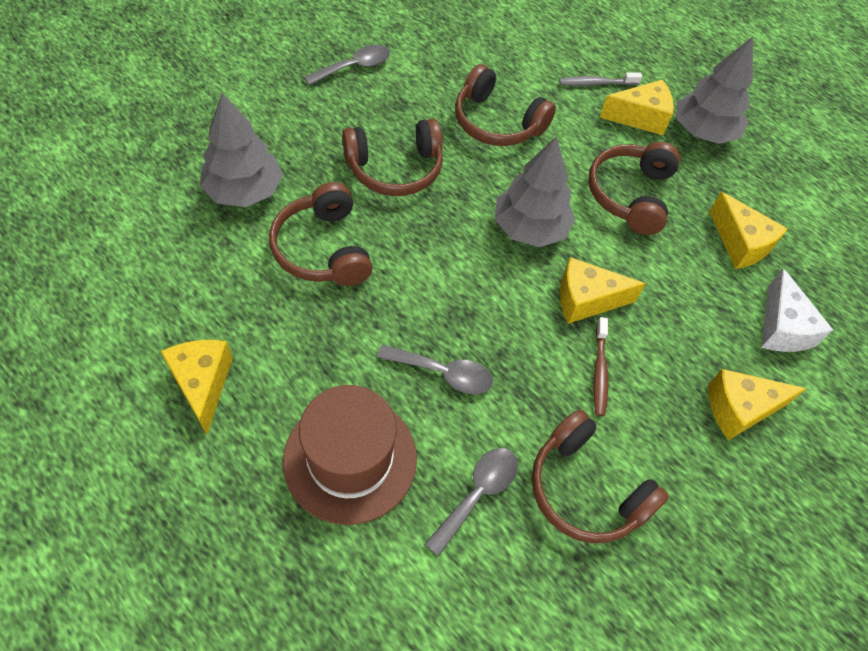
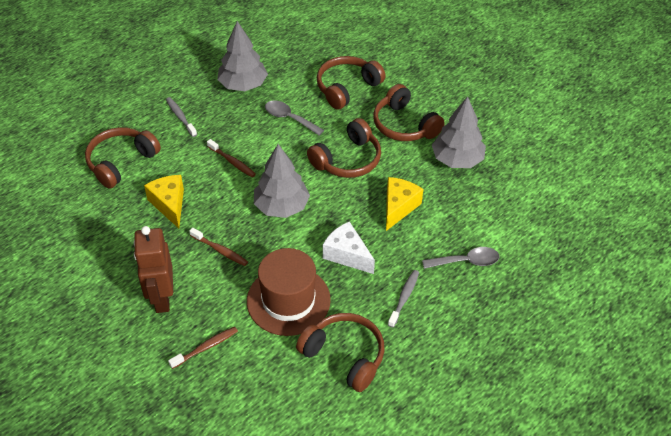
brown robot: none = 0 -> [134,226,173,313] = 1
brown toothbrush: [593,317,608,416] = 1 -> [168,327,238,369] [189,228,248,266] [207,139,256,177] = 3
grey spoon: [304,45,390,85] [377,344,493,394] [425,448,518,556] = 3 -> [265,101,324,135] [422,247,499,269] = 2
grey toothbrush: [559,72,642,86] = 1 -> [166,97,197,137] [388,270,419,328] = 2
yellow cheese: [161,340,233,435] [560,257,646,324] [600,79,674,135] [708,369,807,440] [709,192,788,269] = 5 -> [144,175,184,228] [386,177,423,231] = 2

